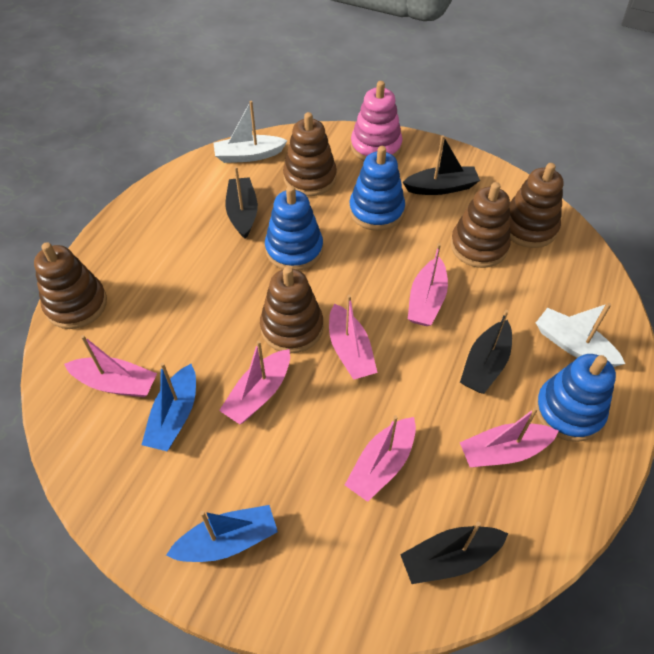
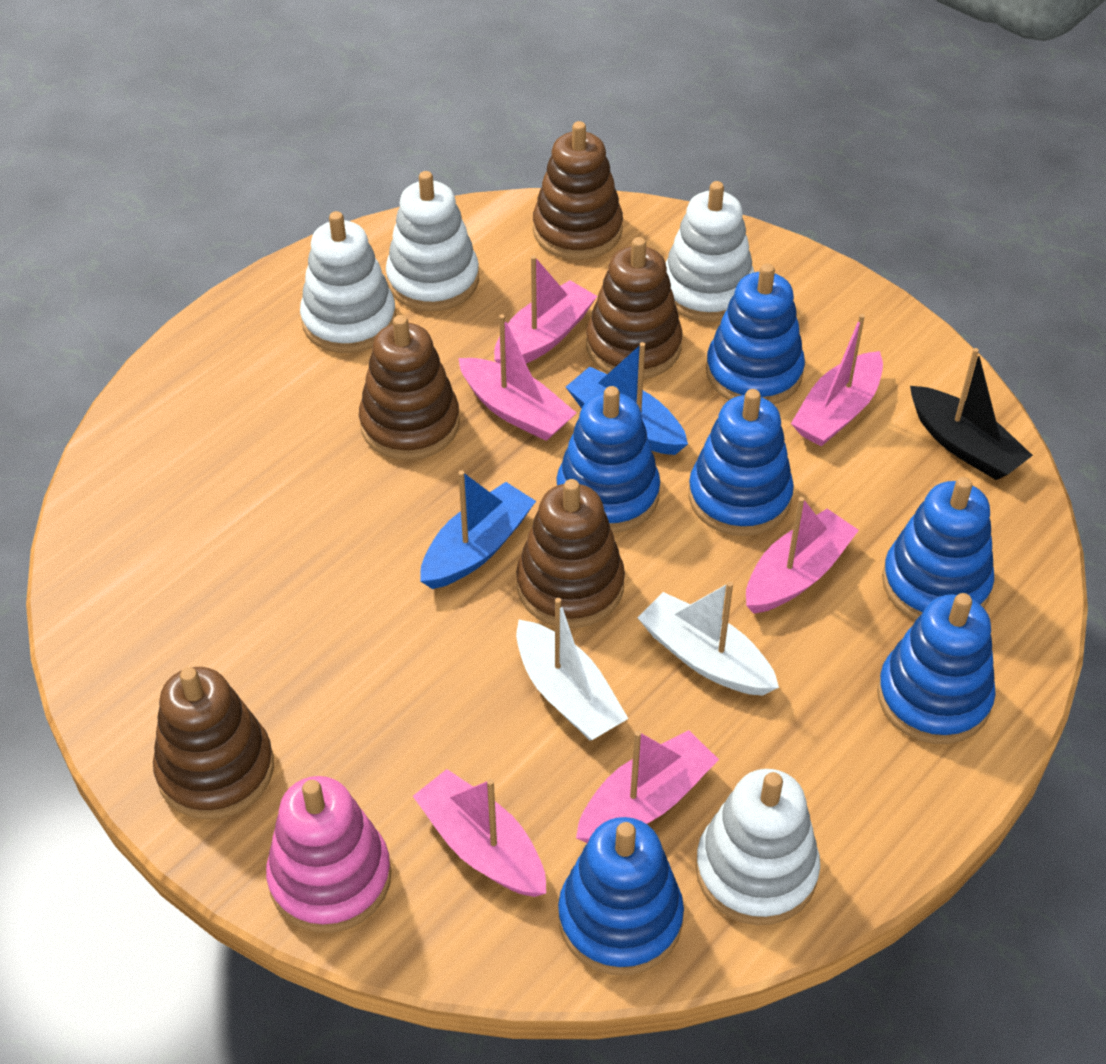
black boat: [226,166,258,239] [400,522,508,584] [402,135,480,195] [460,310,512,394] = 4 -> [910,348,1033,480] = 1
blue stacking toy: [265,185,323,271] [349,146,405,231] [535,354,616,442] = 3 -> [556,386,660,533] [558,817,684,975] [689,389,794,536] [706,263,805,405] [877,593,996,744] [882,477,994,620] = 6
white stacking toy: none = 0 -> [300,211,396,353] [386,171,479,311] [666,181,754,322] [695,769,820,925] = 4

